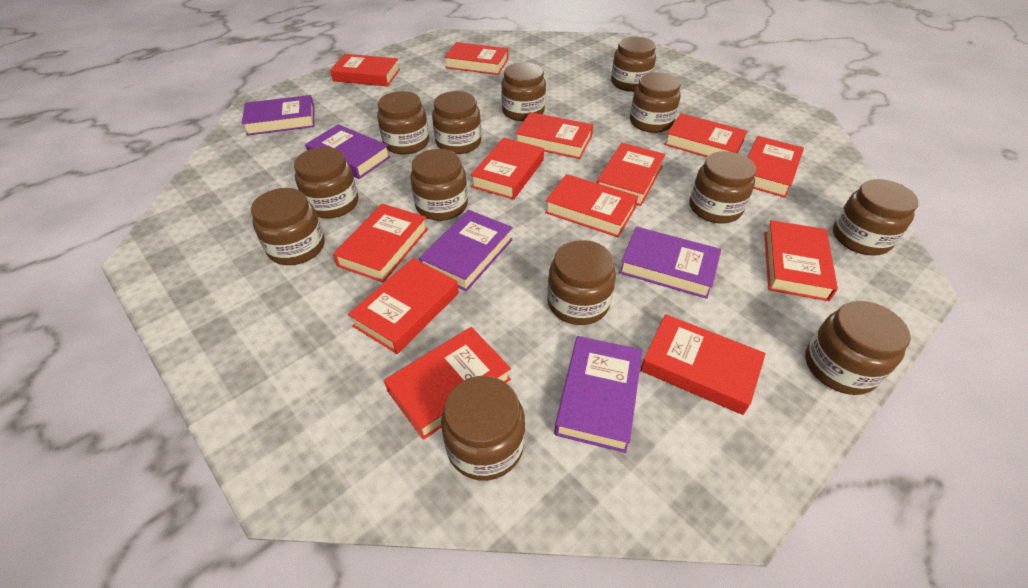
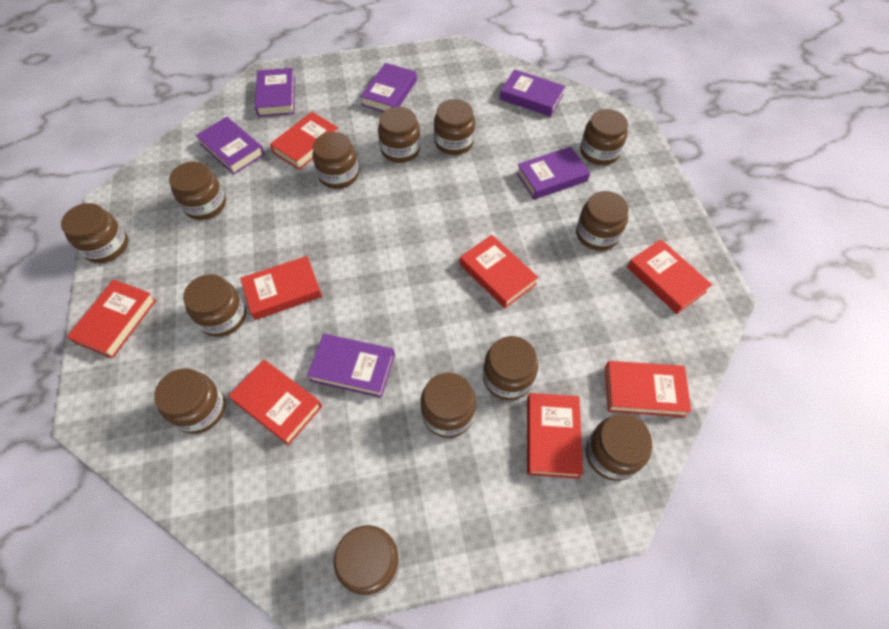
purple book: [242,95,315,136] [305,124,391,179] [419,210,513,291] [554,336,642,453] [619,227,721,299] = 5 -> [196,117,265,174] [255,68,295,117] [307,334,395,398] [360,63,417,112] [500,70,565,117] [516,147,590,199] = 6
red book: [330,54,400,87] [333,203,428,283] [348,258,459,354] [384,327,511,440] [444,42,508,75] [471,138,544,200] [515,112,593,159] [545,174,638,237] [596,143,665,206] [640,314,766,415] [664,113,747,157] [747,136,804,198] [764,220,838,301] = 13 -> [67,279,156,358] [228,359,322,445] [240,256,322,320] [270,112,338,170] [460,235,538,308] [527,393,583,479] [605,361,691,417] [627,239,712,314] = 8

